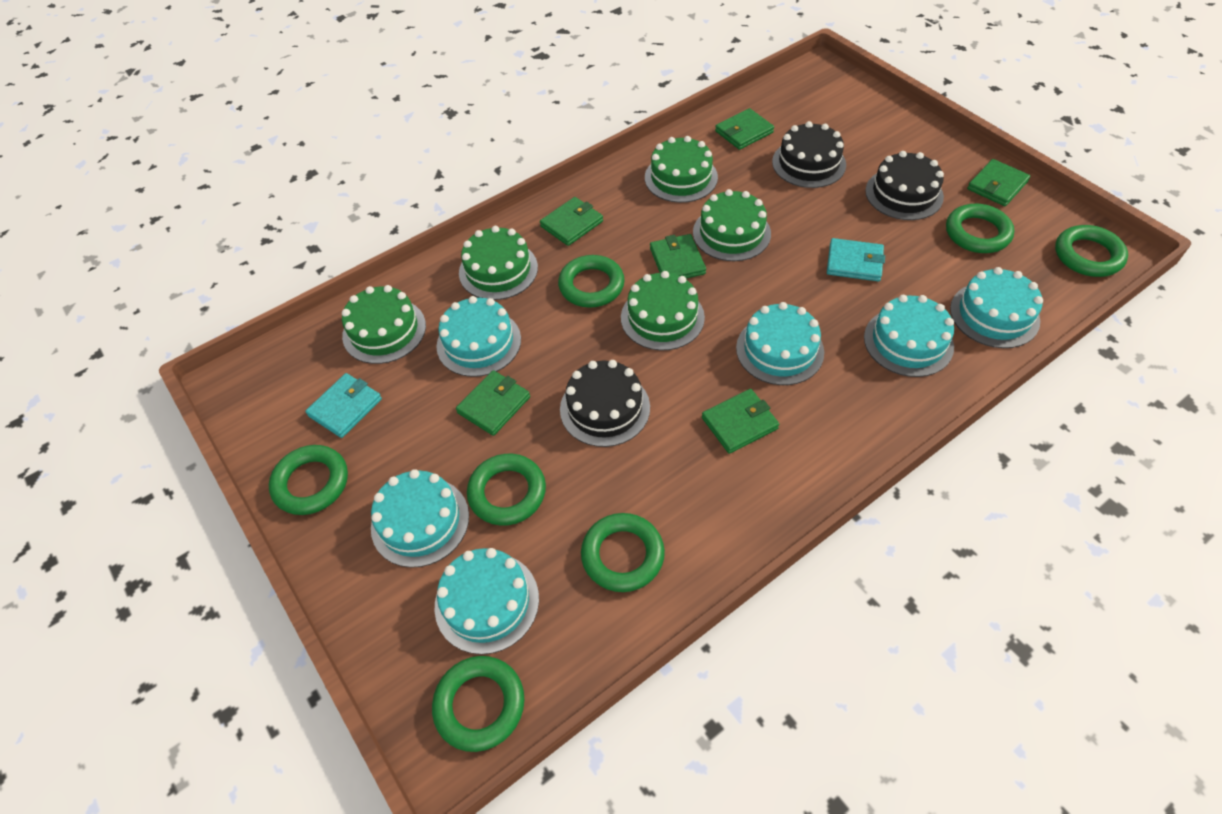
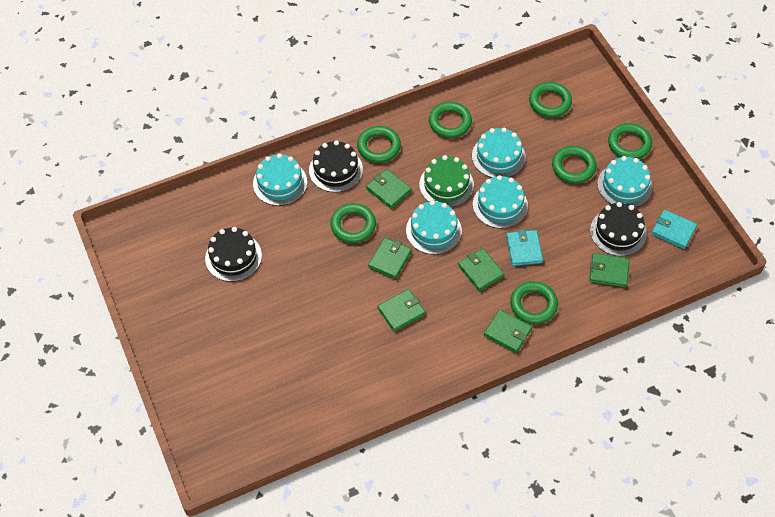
green cake: [342,285,426,364] [459,226,538,300] [621,271,705,351] [645,136,718,203] [693,189,771,261] = 5 -> [419,155,474,207] = 1
turquoise cake: [371,469,469,568] [435,548,539,654] [436,296,521,377] [736,302,824,385] [864,295,954,377] [950,267,1043,348] = 6 -> [253,153,307,206] [406,200,462,254] [472,128,526,178] [473,175,528,229] [597,156,653,208] = 5

